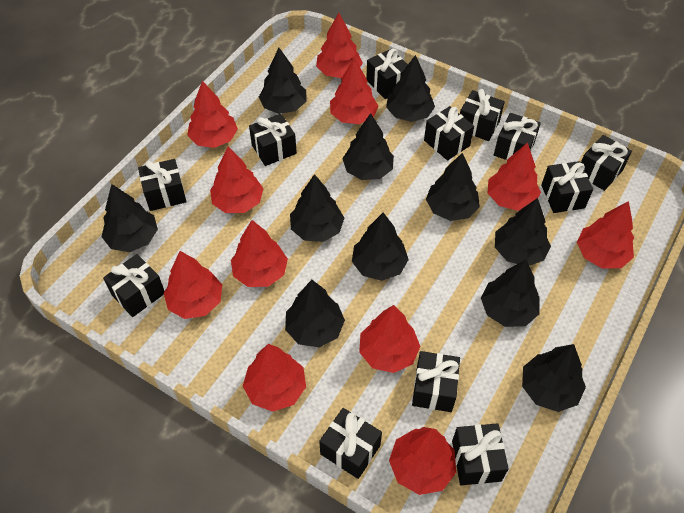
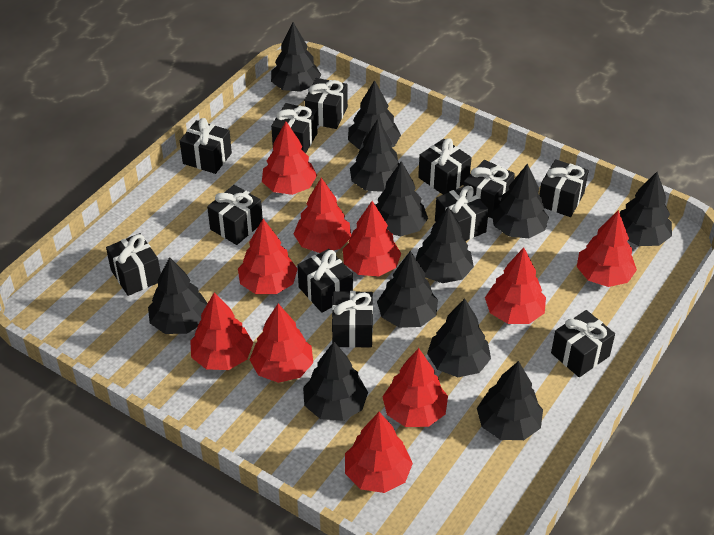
black tree: [102,184,158,252] [259,48,306,114] [285,280,345,348] [290,174,344,242] [342,113,394,180] [352,213,409,281] [386,55,435,122] [426,153,480,221] [481,260,539,327] [495,198,551,266] [522,344,586,412] = 11 -> [148,257,208,334] [271,22,321,92] [303,342,368,421] [348,80,401,150] [350,119,399,192] [375,162,428,236] [377,251,438,328] [416,207,474,283] [427,298,491,377] [477,361,543,440] [491,164,549,238] [620,172,672,246] = 12
red tree: [164,251,222,319] [187,81,238,148] [210,147,264,213] [231,220,288,287] [243,344,306,412] [316,13,363,78] [330,58,378,124] [359,305,420,373] [389,427,456,495] [488,142,541,211] [577,201,634,268] = 11 -> [190,292,253,370] [238,219,298,294] [250,304,313,383] [262,122,317,195] [294,178,351,253] [343,201,402,276] [345,412,413,493] [382,348,448,427] [485,248,546,324] [577,210,637,287] = 10

